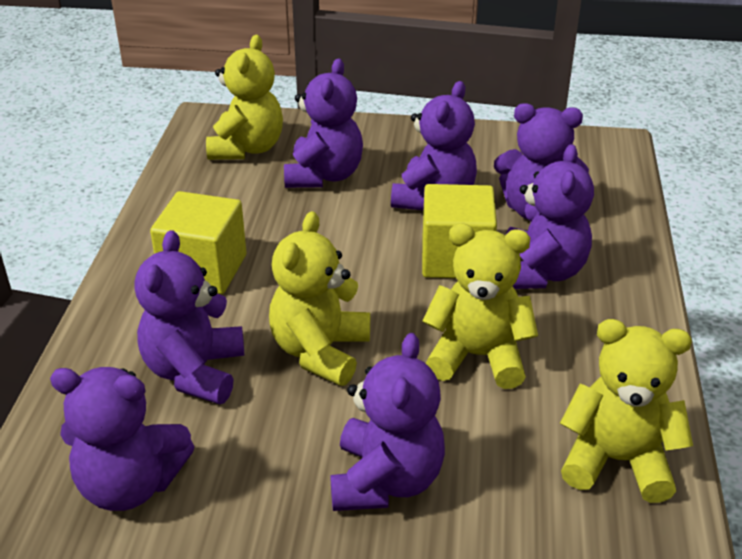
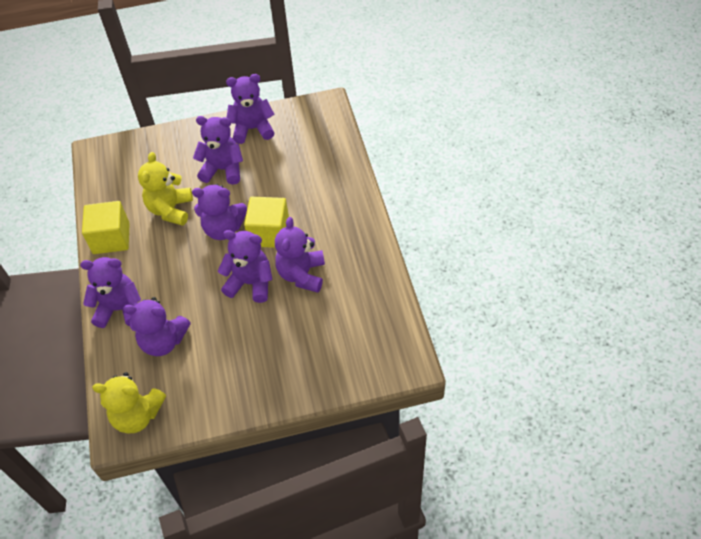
yellow teddy bear: [206,35,283,160] [269,211,370,386] [422,223,538,389] [560,319,693,503] = 4 -> [92,372,166,433] [138,152,193,226] = 2

